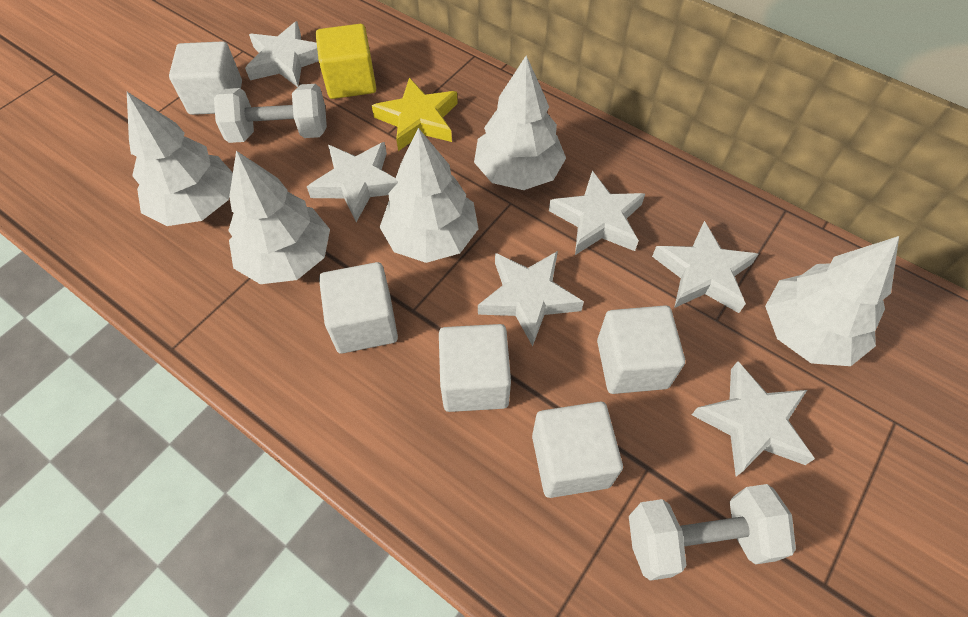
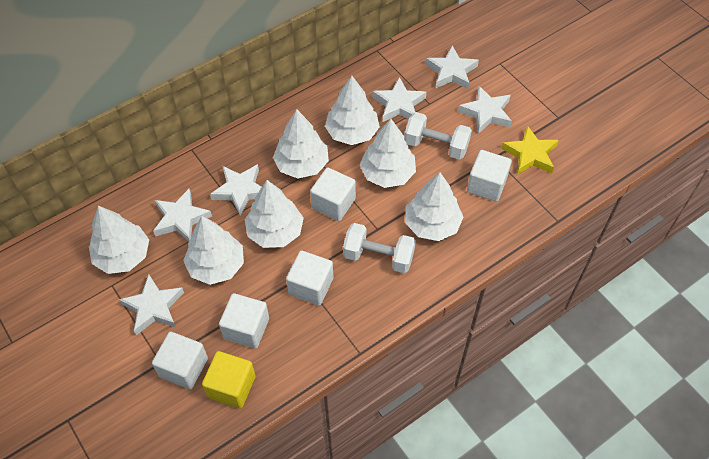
white tree: [127,92,233,226] [228,151,330,284] [380,128,479,263] [474,55,566,190] [765,236,899,366] = 5 -> [89,206,149,274] [183,216,244,285] [245,180,304,248] [273,109,329,179] [325,76,380,145] [360,119,416,188] [405,172,463,241] = 7

